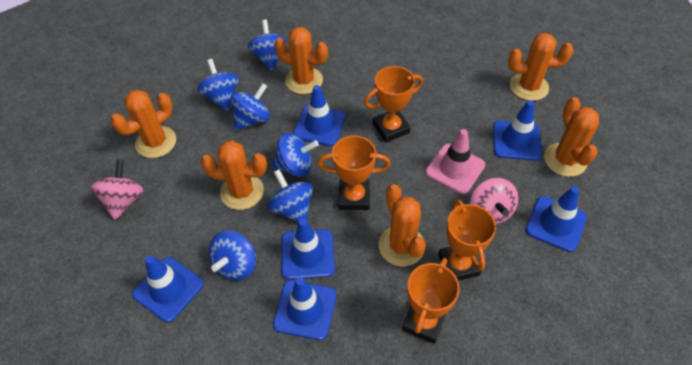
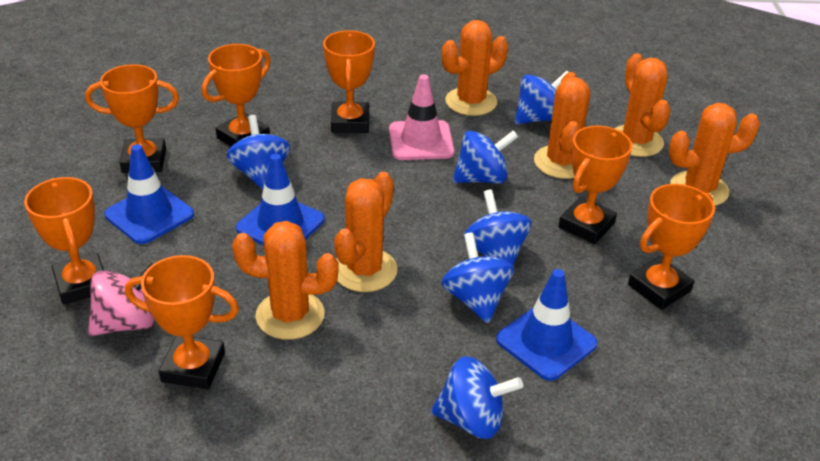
blue traffic cone: [132,255,204,322] [273,277,337,340] [281,219,335,280] [293,85,346,146] [493,100,542,161] [526,186,587,252] = 6 -> [104,144,194,244] [236,154,325,245] [496,269,597,381] = 3
orange trophy: [318,136,391,210] [364,66,423,142] [402,258,460,344] [438,199,496,281] = 4 -> [24,177,104,305] [85,64,179,173] [125,255,239,389] [202,44,271,147] [323,30,375,133] [558,126,633,244] [628,184,715,310] = 7
pink spinning top: [91,160,144,220] [470,178,518,224] = 2 -> [88,263,155,336] = 1

